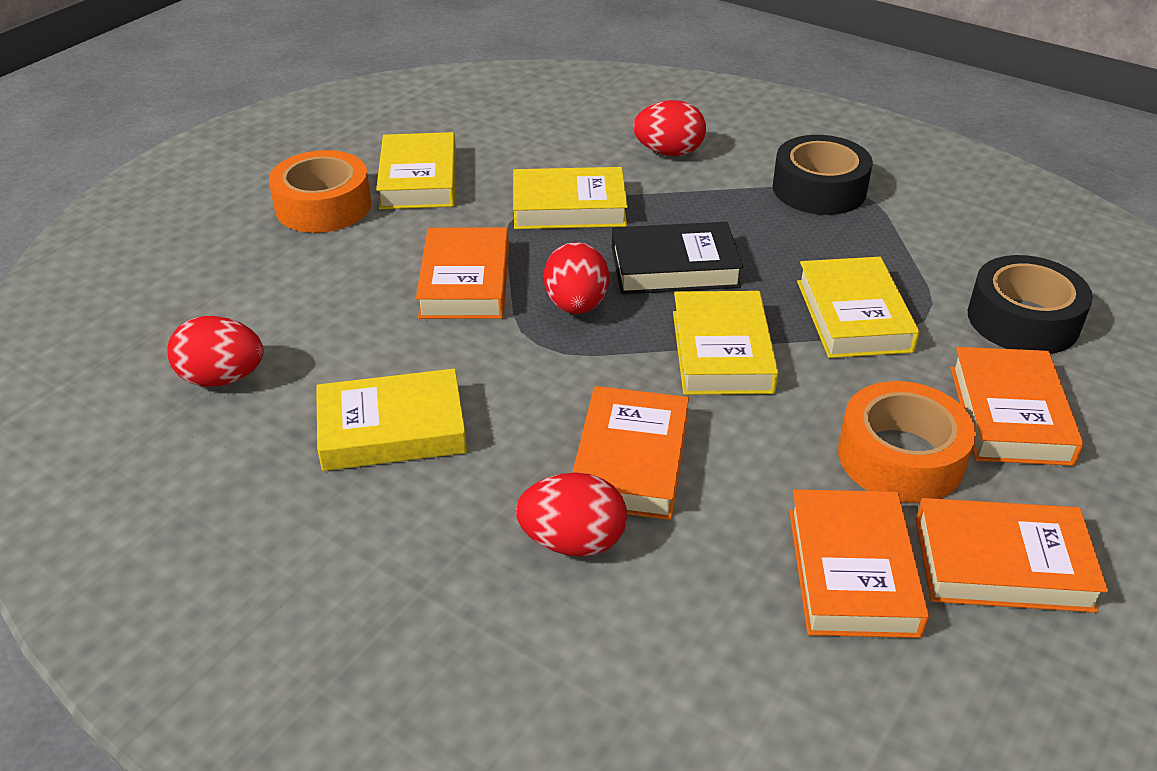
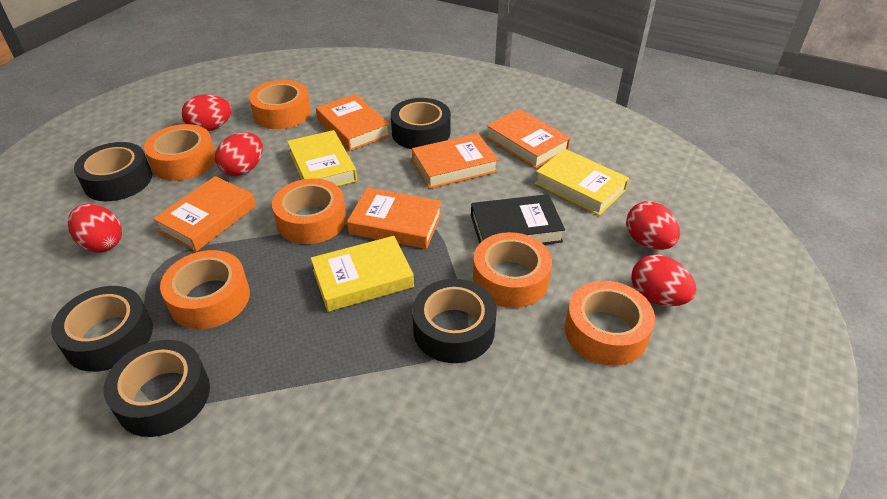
black tape: [773,135,873,215] [968,255,1093,354] = 2 -> [51,286,153,372] [74,142,152,201] [103,340,210,437] [391,98,451,149] [412,279,497,363] = 5
orange tape: [269,150,371,233] [838,381,976,503] = 2 -> [144,124,215,181] [160,250,250,329] [249,80,311,129] [272,179,346,244] [473,232,552,308] [565,281,655,366] = 6
red egg: [167,316,264,386] [516,473,627,557] [544,242,609,314] [633,100,706,156] = 4 -> [68,204,122,253] [182,95,232,131] [215,132,263,176] [626,201,680,250] [631,255,696,306] = 5
yellow book: [316,369,467,471] [376,132,456,209] [513,167,628,229] [673,291,779,395] [797,257,920,358] = 5 -> [287,130,357,186] [311,236,414,312] [535,149,629,216] = 3

